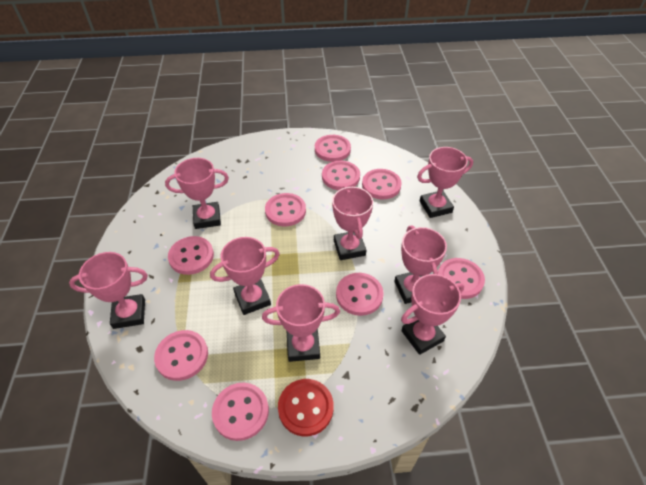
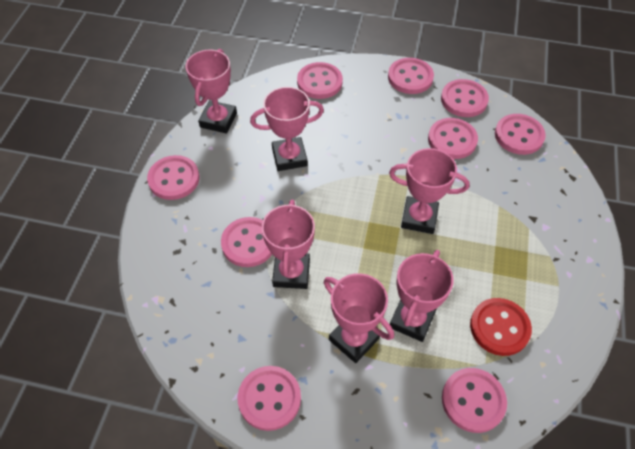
pink trophy: [69,252,148,329] [165,158,229,229] [210,237,280,315] [262,284,340,362] [332,185,373,260] [394,225,447,304] [401,274,464,355] [417,147,473,218] = 8 -> [185,49,237,133] [250,87,324,171] [262,200,315,289] [324,273,394,363] [389,148,470,234] [390,250,454,342] = 6

